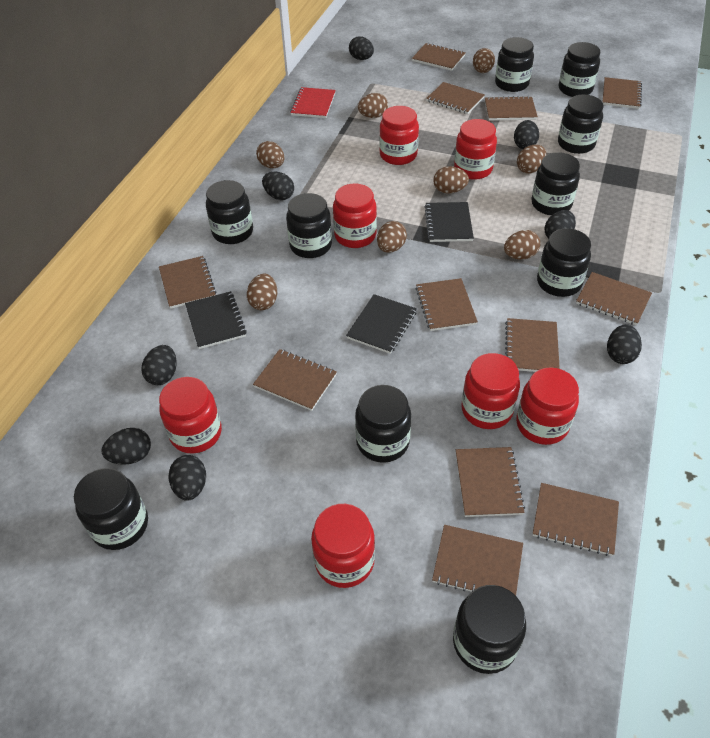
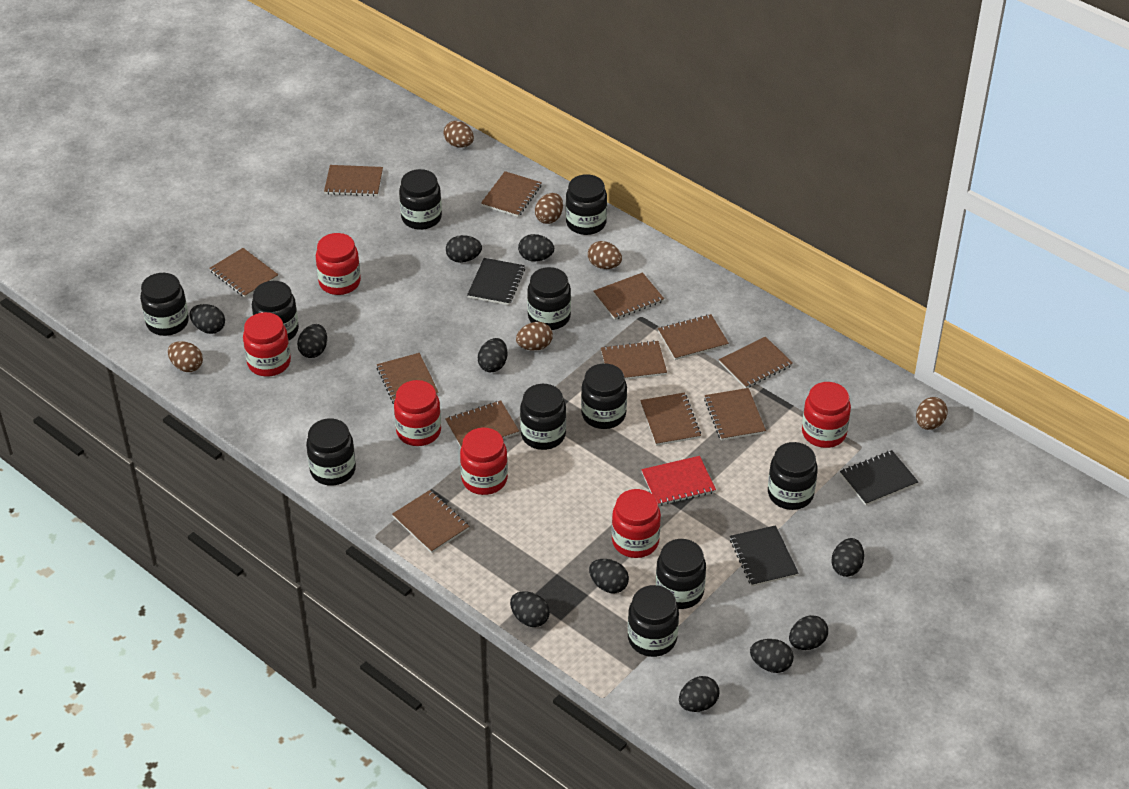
black egg: [102,428,151,465] [141,345,177,385] [169,455,206,501] [262,171,294,200] [349,36,374,60] [514,120,539,149] [545,210,576,239] [607,324,642,364] = 8 -> [190,304,225,334] [297,324,327,358] [446,235,482,263] [478,338,507,372] [510,591,550,627] [518,234,554,261] [589,559,629,593] [679,676,720,712] [750,639,794,673] [789,615,828,650] [831,538,864,577] = 11
black jar: [74,468,148,550] [206,180,253,244] [286,193,332,258] [355,385,411,463] [453,585,526,674] [495,37,534,92] [531,152,580,215] [537,228,591,297] [558,94,604,154] [559,42,600,97] = 10 -> [140,273,189,336] [252,281,299,340] [306,418,356,486] [399,169,442,230] [520,384,566,450] [527,267,571,330] [566,174,607,235] [581,363,627,429] [628,585,679,657] [656,539,706,609] [768,442,818,510] = 11
brown egg: [247,274,277,310] [256,141,285,168] [358,93,388,118] [377,221,407,253] [433,166,469,193] [473,48,495,73] [504,230,541,259] [517,145,546,174] = 8 -> [168,341,203,372] [444,121,474,148] [516,322,553,351] [535,193,563,224] [588,241,622,269] [916,397,948,430] = 6
red jar: [159,377,222,454] [311,504,375,588] [333,183,377,248] [379,106,419,165] [454,119,497,180] [461,353,520,429] [516,367,579,445] = 7 -> [243,312,291,376] [316,233,361,295] [394,380,441,446] [460,428,508,495] [612,489,661,558] [802,382,851,448] = 6

